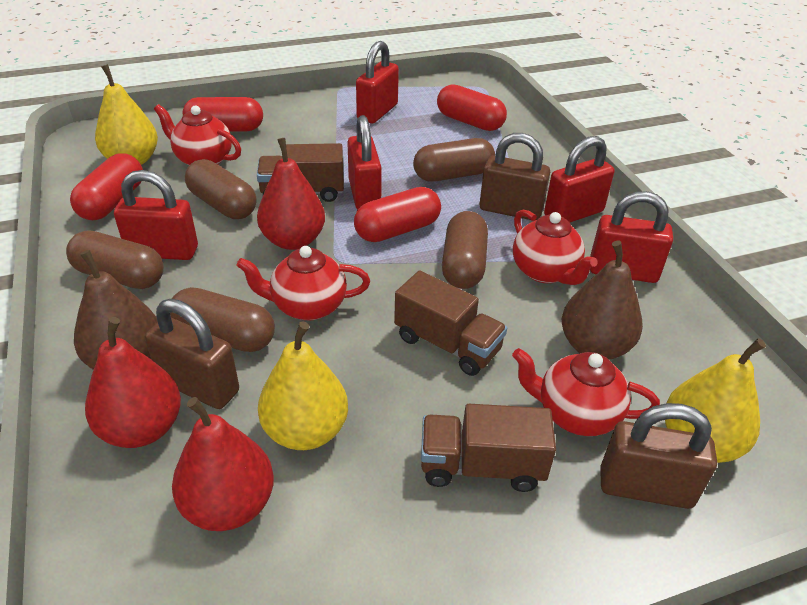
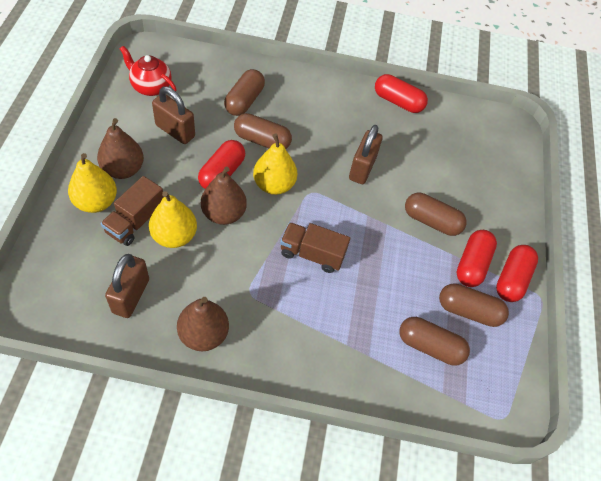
brown pear: [74,250,158,370] [562,240,643,360] = 2 -> [97,118,144,179] [177,297,229,351] [201,167,247,225] = 3
brown truck: [257,143,344,202] [394,270,507,376] [421,404,556,492] = 3 -> [101,176,164,246] [280,222,350,273] = 2
red padlock: [114,170,198,260] [347,115,382,210] [356,41,399,123] [544,136,615,222] [590,191,673,283] = 5 -> none = 0
red pear: [85,317,181,448] [172,397,274,531] [257,138,325,250] = 3 -> none = 0
red teapot: [154,104,241,165] [236,246,370,321] [512,348,660,436] [513,209,597,285] = 4 -> [120,46,177,96] = 1

